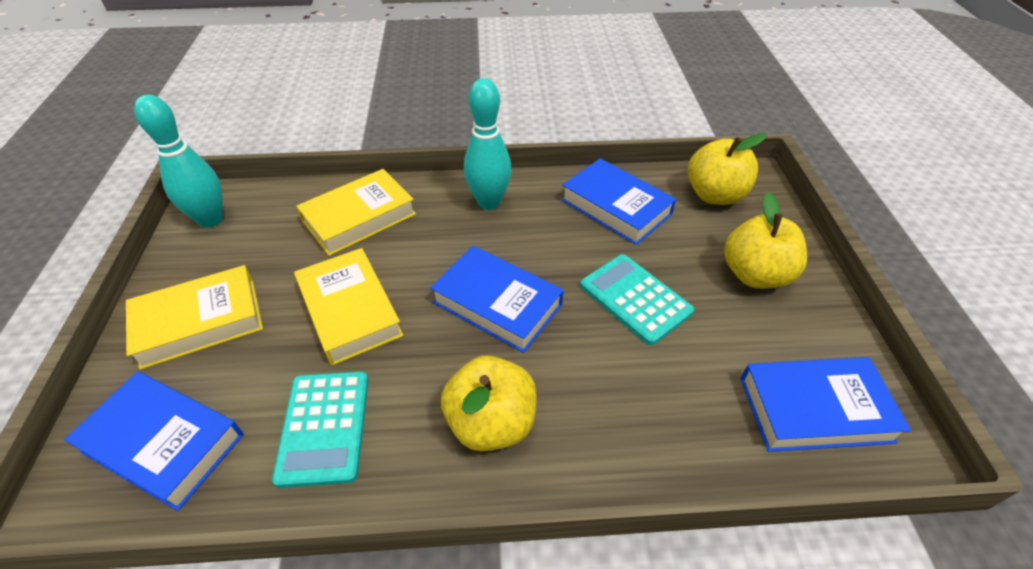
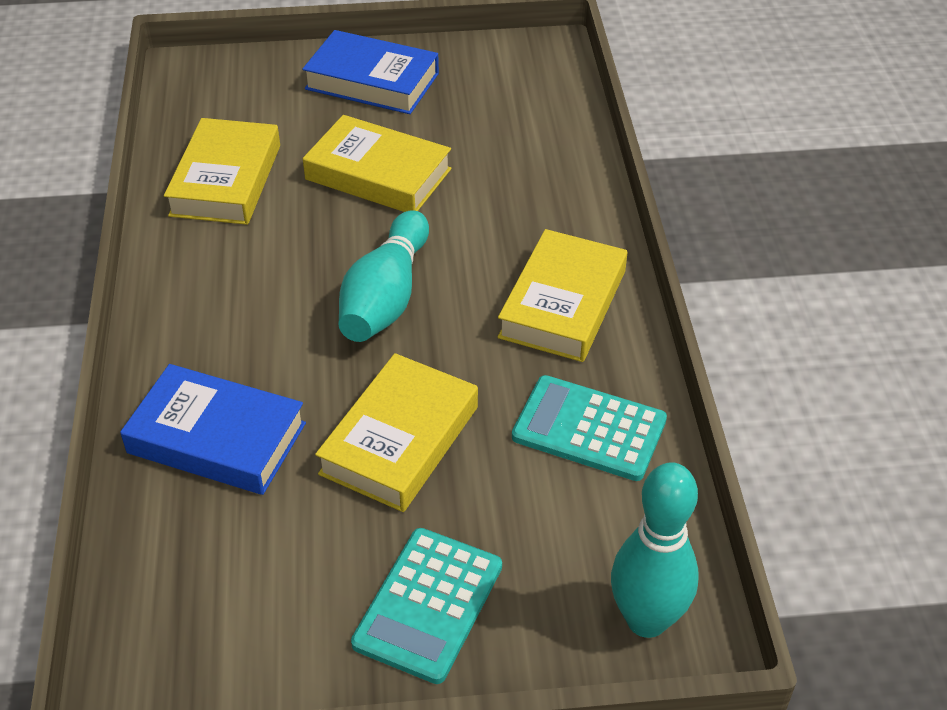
blue book: [64,372,244,511] [430,246,564,353] [561,158,676,245] [740,357,911,452] = 4 -> [120,364,306,495] [302,30,439,114] = 2
yellow apple: [441,355,537,451] [688,134,766,205] [724,192,807,289] = 3 -> none = 0
yellow book: [126,265,263,370] [294,248,403,366] [296,169,416,256] = 3 -> [164,118,280,225] [303,115,452,212] [315,353,478,512] [498,229,627,362] = 4

